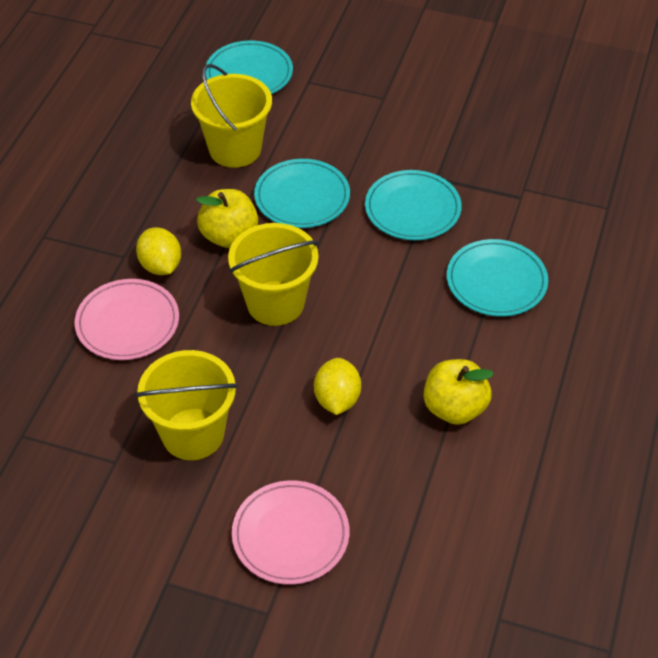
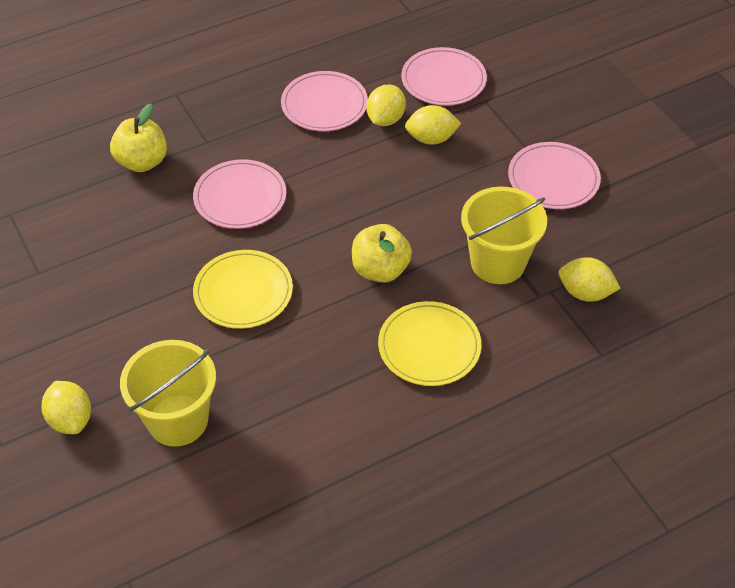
pink plate: [75,279,179,360] [232,481,349,585] = 2 -> [193,159,286,229] [281,71,368,131] [401,47,487,106] [508,142,601,209] = 4
turquoise plate: [206,41,293,94] [254,159,350,228] [365,170,462,240] [447,239,548,317] = 4 -> none = 0
yellow bucket: [136,350,238,460] [191,64,272,168] [228,223,318,326] = 3 -> [120,340,216,447] [461,186,547,284] = 2
yellow lemon: [136,228,181,275] [314,358,361,415] = 2 -> [41,381,91,434] [366,85,406,126] [405,105,461,145] [559,257,621,302] = 4
yellow plate: none = 0 -> [193,250,293,329] [378,301,481,386] = 2

